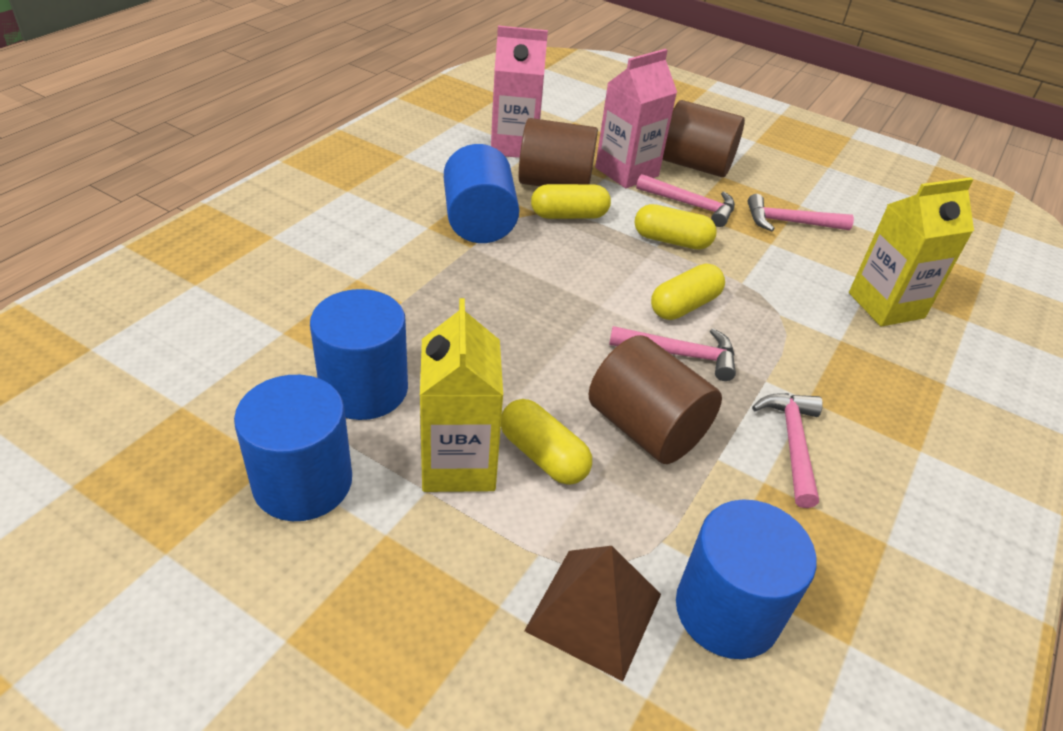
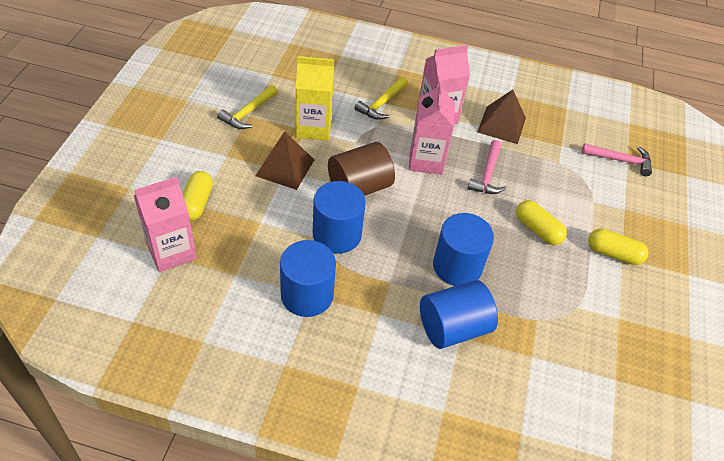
brown cylinder: [519,118,598,186] [589,335,722,464] [662,100,745,177] = 3 -> [328,142,395,196] = 1
brown pyramid: [524,546,661,681] = 1 -> [255,131,314,190] [477,89,526,144] = 2
pink carton: [491,26,548,158] [595,49,677,188] = 2 -> [134,177,197,272] [409,81,455,175] [417,45,470,125] = 3
pink hammer: [609,326,736,381] [636,174,735,227] [747,194,854,231] [752,393,823,508] = 4 -> [468,140,507,194] [582,143,652,176] = 2
yellow capsule: [501,399,592,485] [531,184,611,219] [634,204,717,250] [651,264,725,320] = 4 -> [183,171,213,221] [516,200,567,245] [588,229,649,265] = 3
yellow carton: [420,298,503,492] [849,177,974,327] = 2 -> [296,56,334,141] = 1
yellow hammer: none = 0 -> [217,85,278,129] [354,77,408,120] = 2

